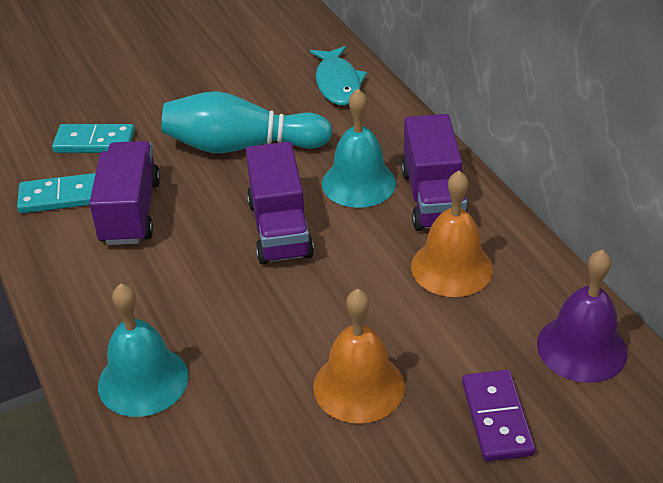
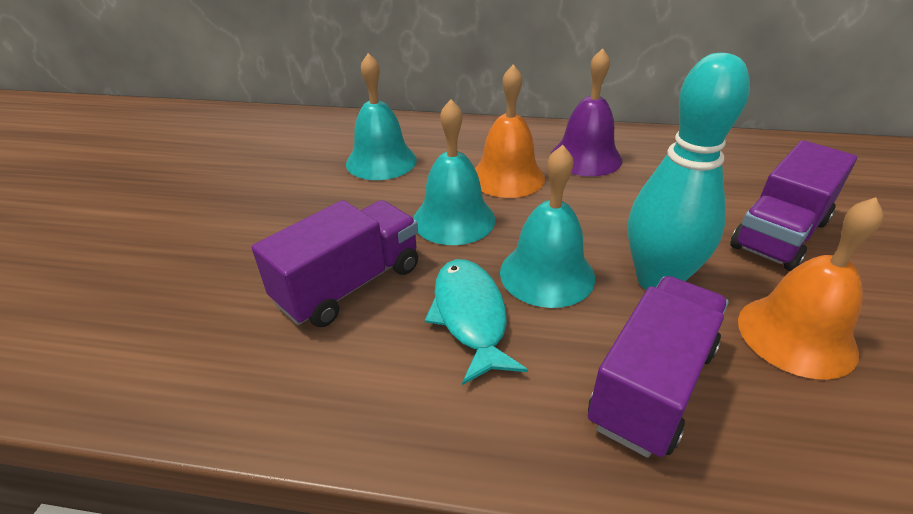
purple domino: [462,370,535,461] = 1 -> none = 0
turquoise bell: [98,284,189,417] [322,89,396,208] = 2 -> [346,53,417,180] [413,99,495,245] [500,145,595,308] = 3
turquoise domino: [17,173,96,213] [52,124,135,153] = 2 -> none = 0

